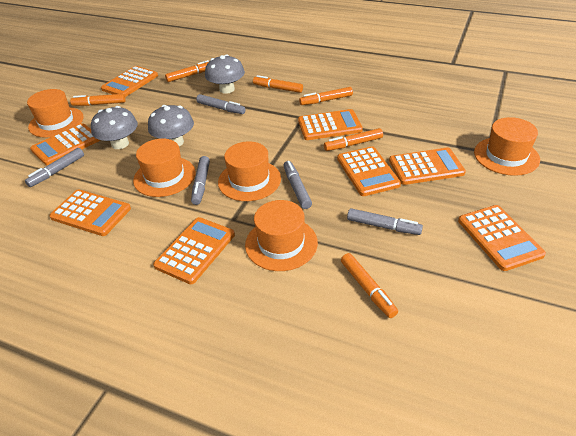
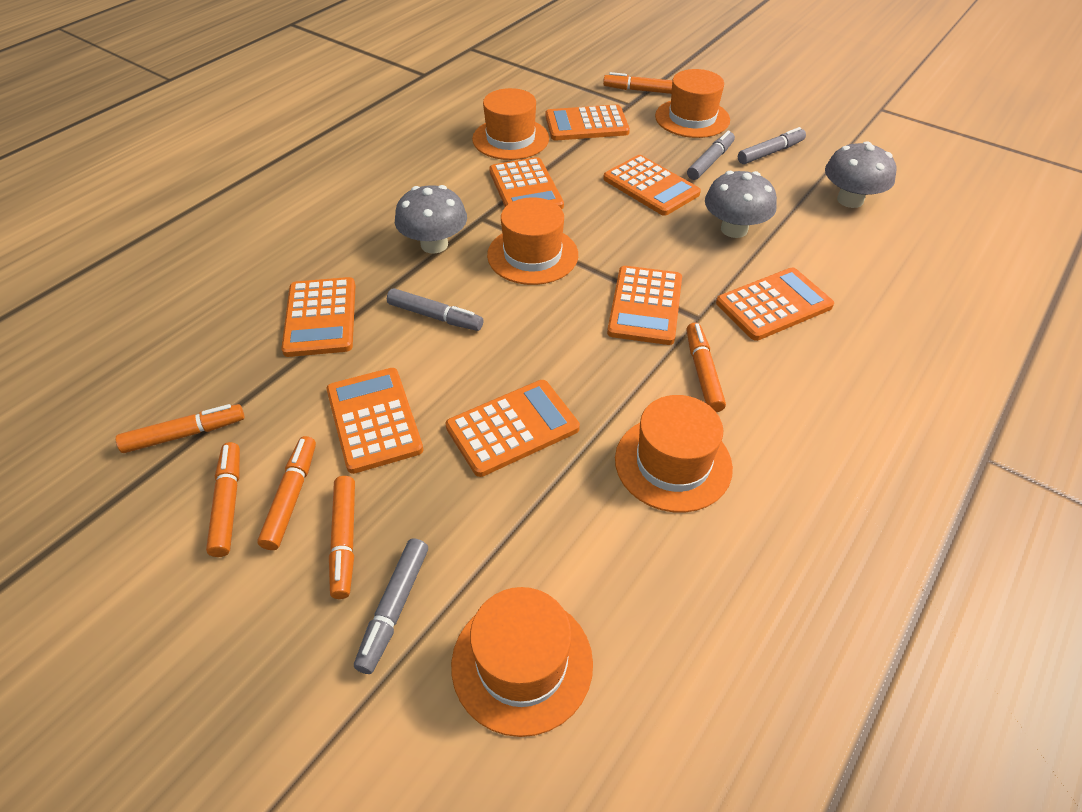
grey marker: [25,148,84,187] [191,156,210,205] [196,94,246,114] [283,161,312,209] [347,208,423,235] = 5 -> [354,538,428,674] [387,288,483,331] [687,130,735,180] [738,127,806,164] = 4

